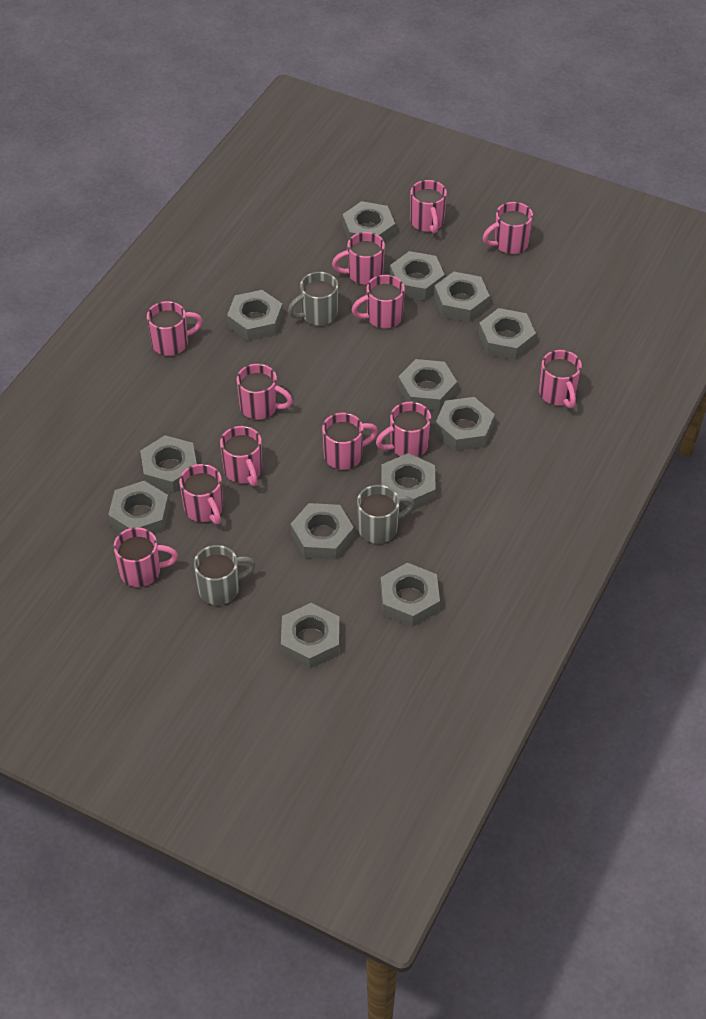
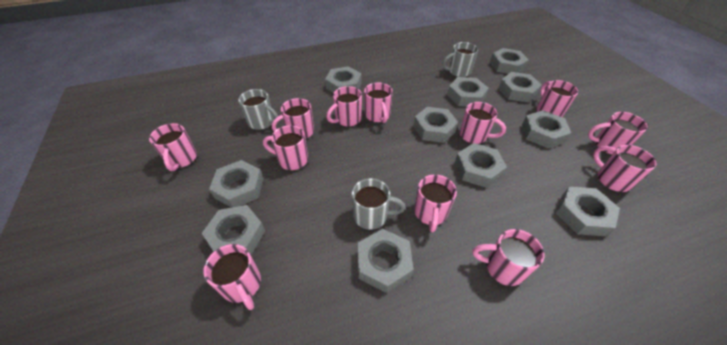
grey nut: [108,481,170,534] [140,435,197,493] [227,290,283,341] [281,603,340,669] [290,503,354,560] [343,201,395,243] [380,563,440,627] [381,453,436,511] [390,251,445,301] [398,359,457,411] [434,272,490,322] [435,397,495,451] [478,308,536,360] = 13 -> [202,205,265,255] [209,160,264,208] [325,66,362,93] [358,229,414,293] [413,107,458,143] [447,77,489,107] [455,143,507,188] [490,48,529,74] [498,72,542,102] [522,110,571,148] [556,187,620,236] = 11

